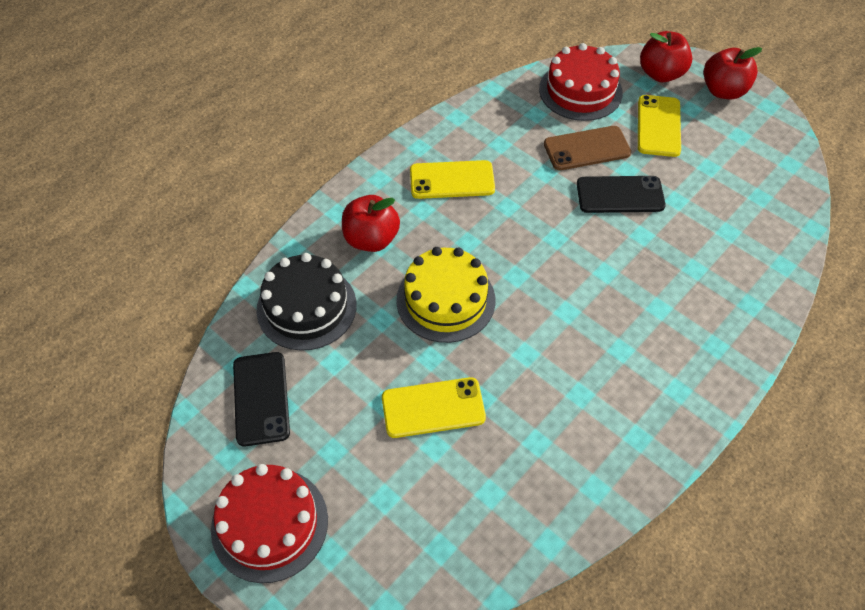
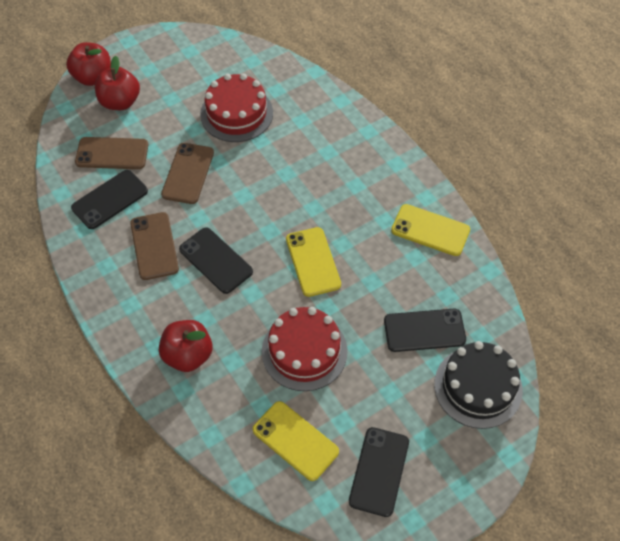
black phone: [233,352,290,447] [577,176,666,213] = 2 -> [71,170,148,229] [179,227,253,294] [349,427,409,517] [384,309,466,352] = 4
brown phone: [544,126,631,170] = 1 -> [75,137,148,169] [130,212,179,280] [161,143,214,204] = 3
yellow cake: [396,247,495,343] = 1 -> none = 0

